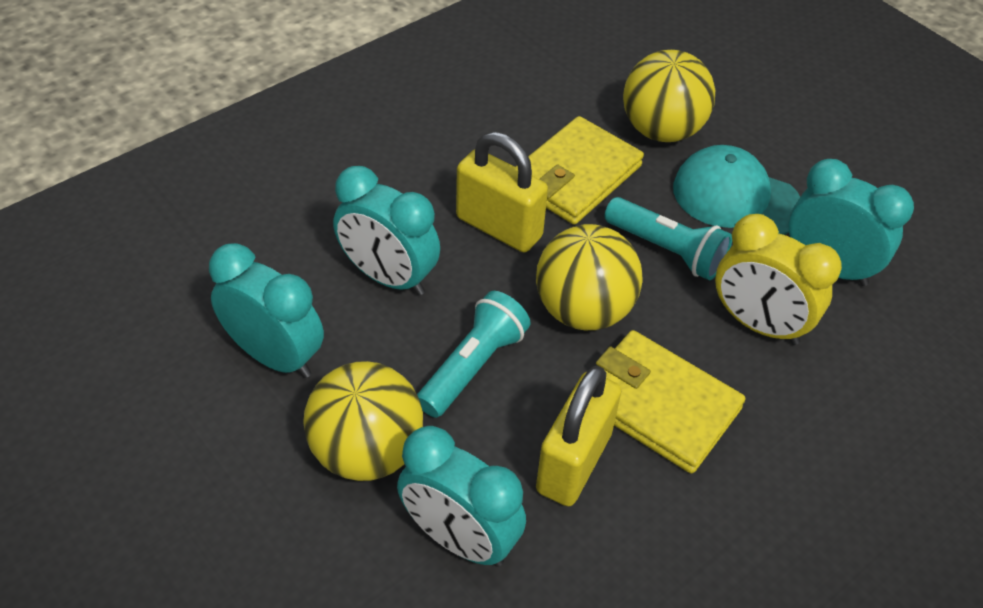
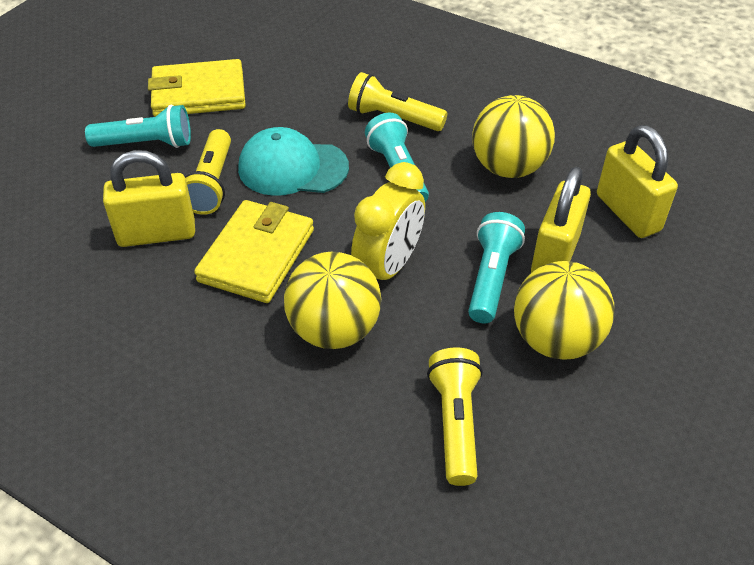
turquoise clock: [209,243,324,378] [333,166,440,296] [397,426,526,567] [789,159,914,286] = 4 -> none = 0
turquoise flashlight: [417,291,531,418] [605,197,732,280] = 2 -> [85,105,191,148] [365,113,429,202] [468,212,525,323] = 3
yellow flashlight: none = 0 -> [184,129,231,215] [348,72,447,131] [427,347,483,486] = 3
yellow padlock: [456,132,548,253] [536,365,621,506] = 2 -> [103,150,195,247] [531,167,591,273] [597,125,678,238] = 3

